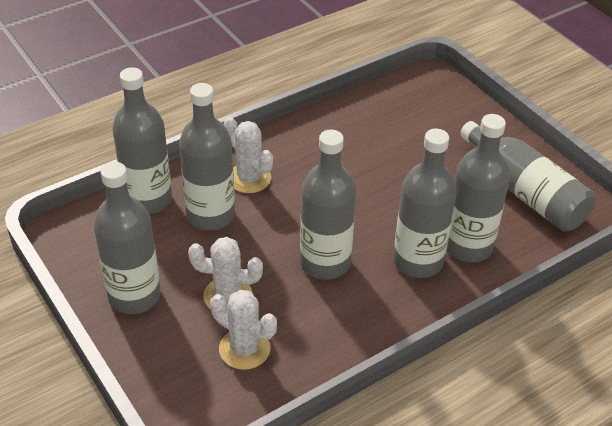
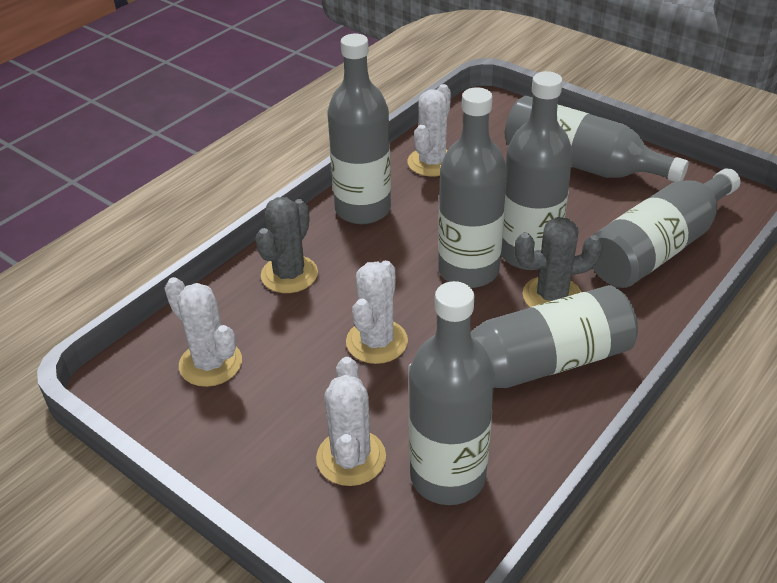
grey cactus: none = 0 -> [255,197,318,293] [515,217,603,307] = 2
white cactus: [188,237,263,309] [210,290,277,370] [224,117,273,193] = 3 -> [165,277,242,387] [316,357,386,486] [346,260,408,364] [407,84,451,176] = 4

